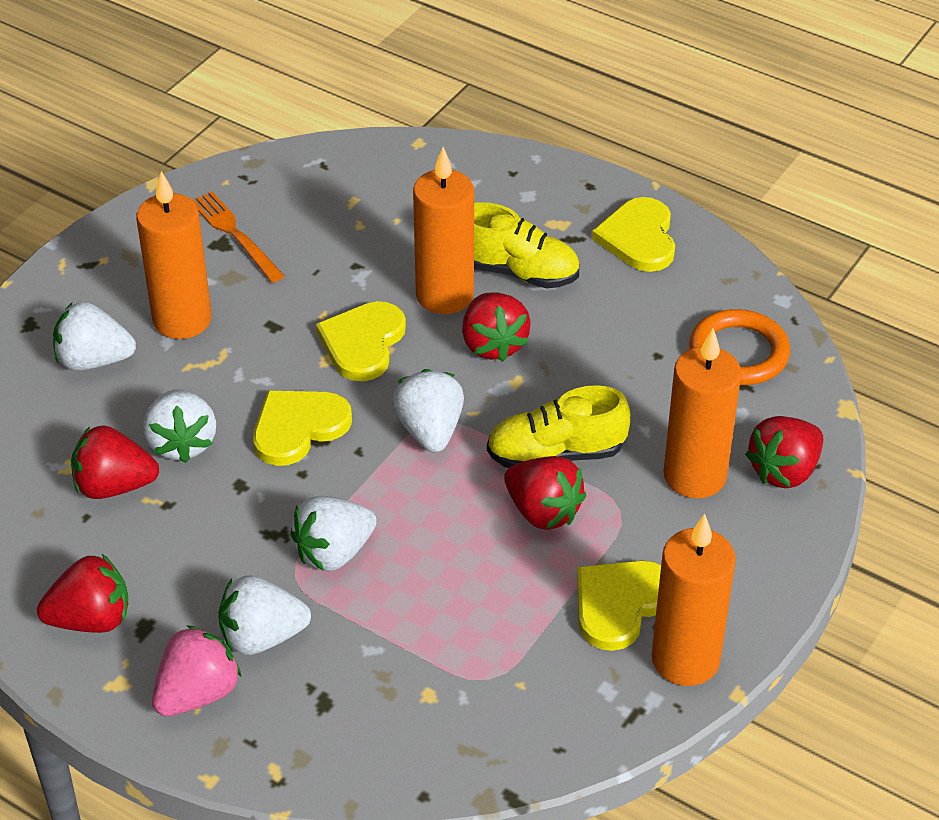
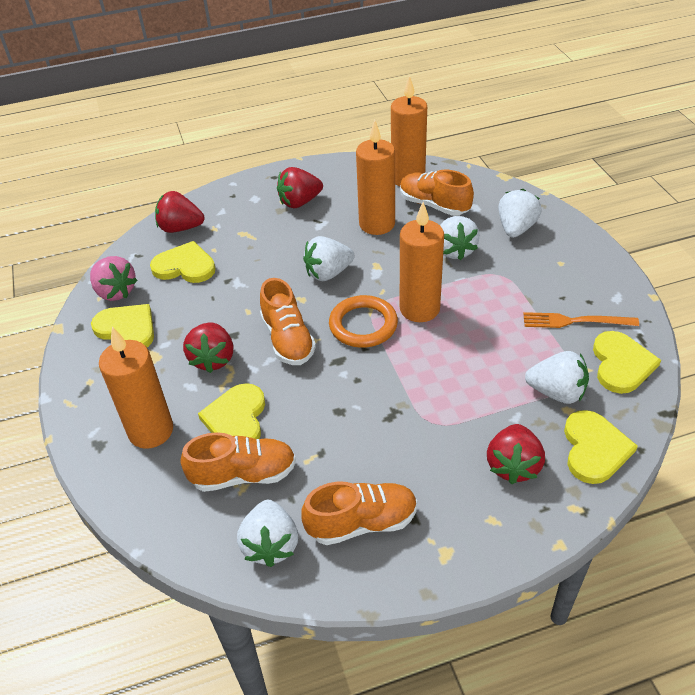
orange shoe: none = 0 -> [181,432,296,492] [260,278,316,365] [301,482,417,545] [400,170,474,216] = 4
red strawberry: [37,554,128,633] [71,425,159,499] [462,292,531,362] [504,456,586,530] [745,416,823,488] = 5 -> [155,191,204,233] [183,322,233,373] [277,167,323,208] [487,424,545,484] = 4
yellow heart: [253,390,352,466] [316,301,406,381] [577,560,661,651] [592,197,675,272] = 4 -> [91,304,154,347] [150,241,216,283] [198,383,265,439] [564,410,638,484] [593,331,661,394] = 5
yellow shoe: [474,202,579,289] [487,385,630,468] = 2 -> none = 0

